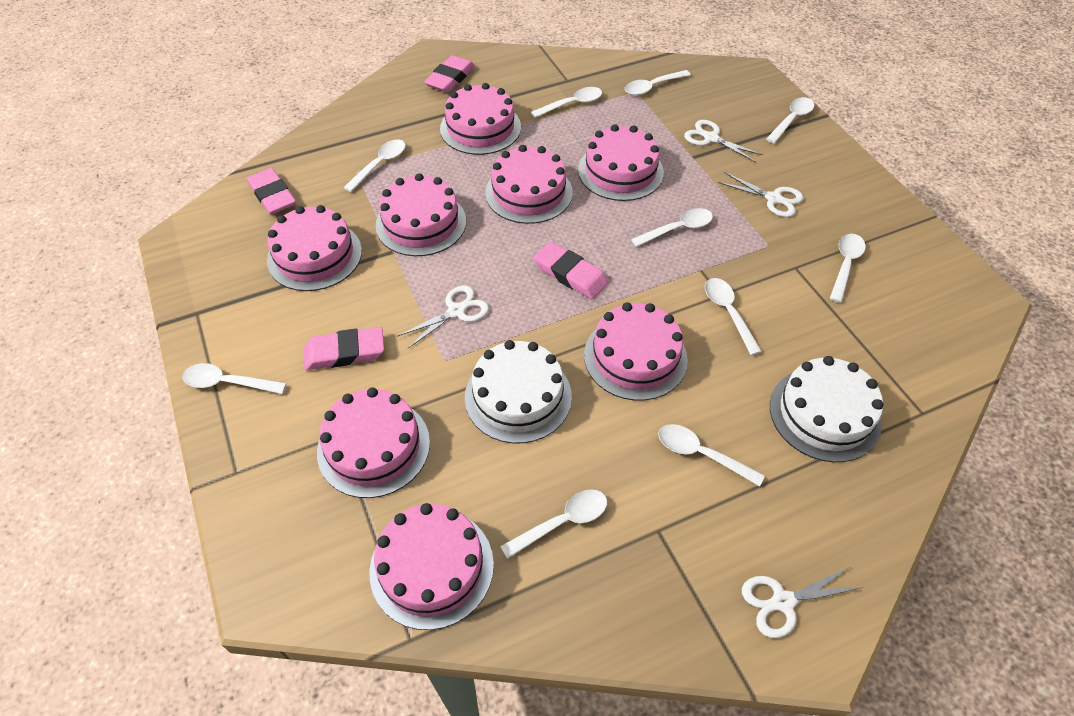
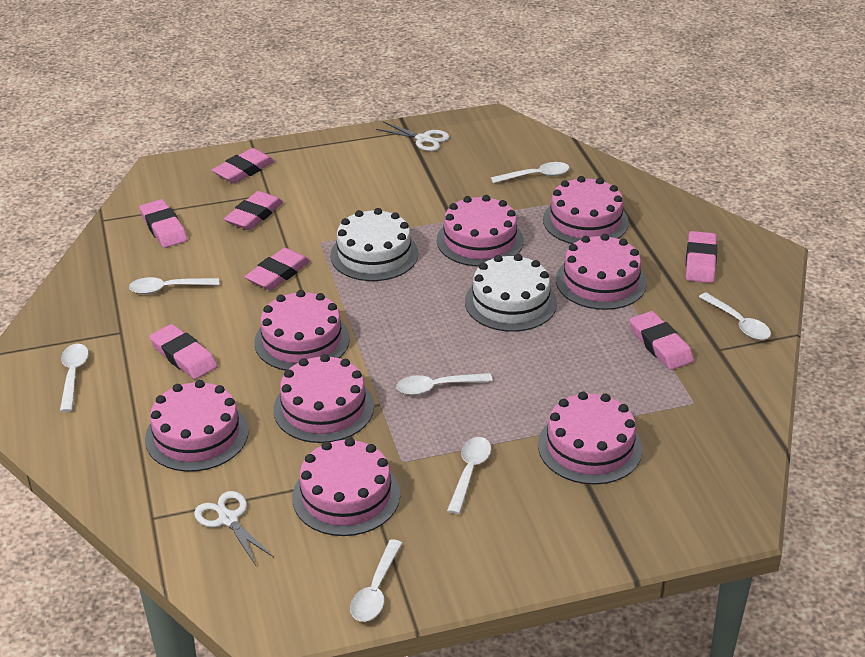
pink eraser: [247,168,296,215] [304,327,384,370] [424,55,475,93] [534,242,609,299] = 4 -> [139,199,188,248] [149,324,218,379] [212,148,275,183] [224,191,283,230] [244,248,310,290] [630,311,694,370] [686,231,717,283] = 7
white scissors: [397,286,489,348] [684,120,763,162] [718,172,803,217] [742,567,863,638] = 4 -> [194,491,274,565] [376,122,449,151] = 2
white spoon: [182,363,287,394] [343,139,406,192] [500,489,607,559] [531,87,602,118] [625,70,691,95] [631,208,713,247] [658,424,765,487] [705,278,762,355] [766,97,814,143] [829,233,866,303] = 10 -> [60,344,89,412] [129,277,219,294] [350,539,402,622] [396,373,493,395] [447,437,491,514] [491,162,569,183] [699,293,771,340] = 7

